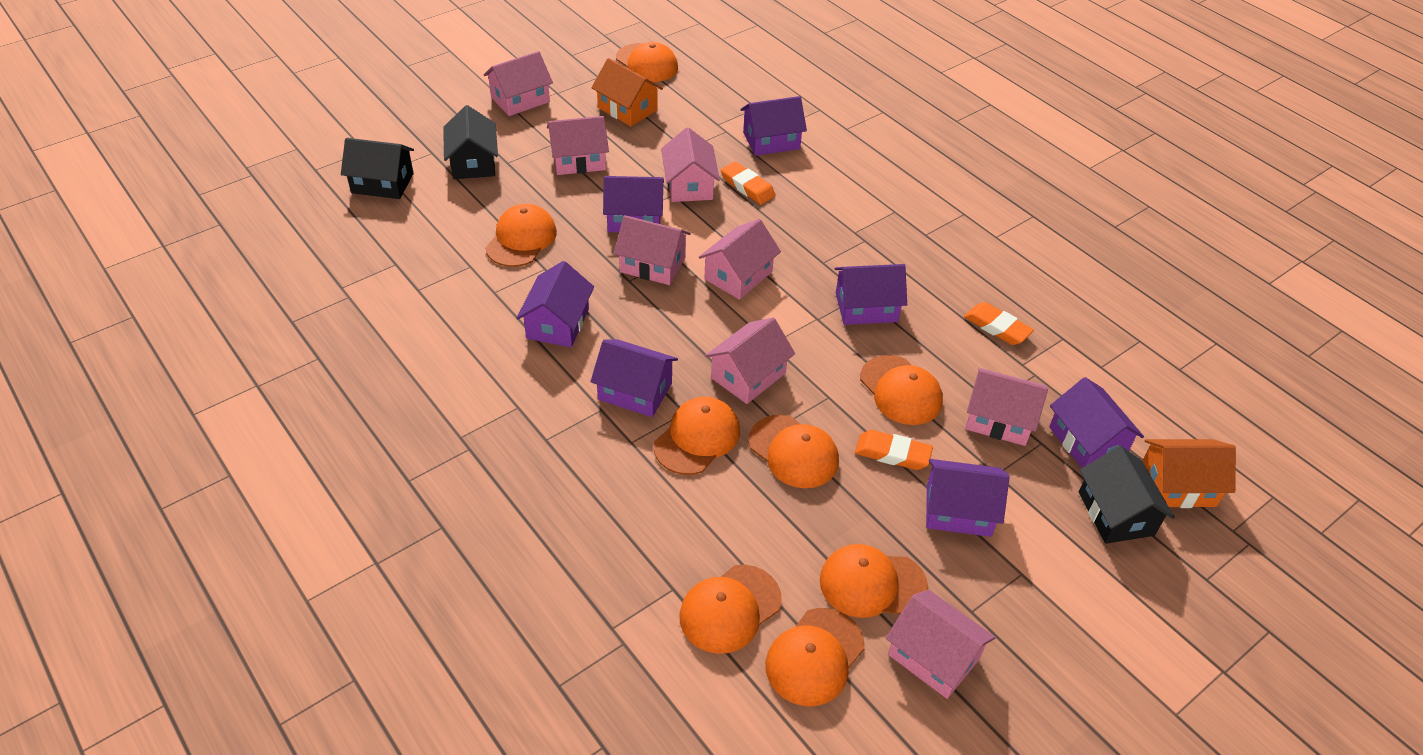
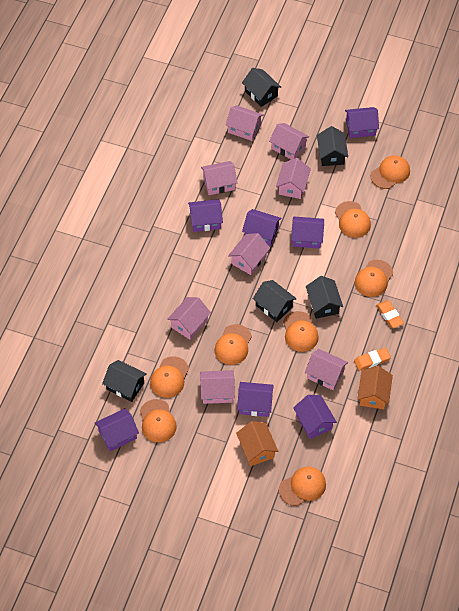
black house: [341,138,414,199] [443,105,498,179] [1079,446,1175,544] = 3 -> [102,360,147,402] [242,68,281,107] [253,280,297,322] [306,276,343,319] [317,126,348,166] = 5
orange eraser: [721,161,776,205] [855,430,933,470] [964,302,1034,345] = 3 -> [354,348,391,371] [376,300,404,328] = 2

